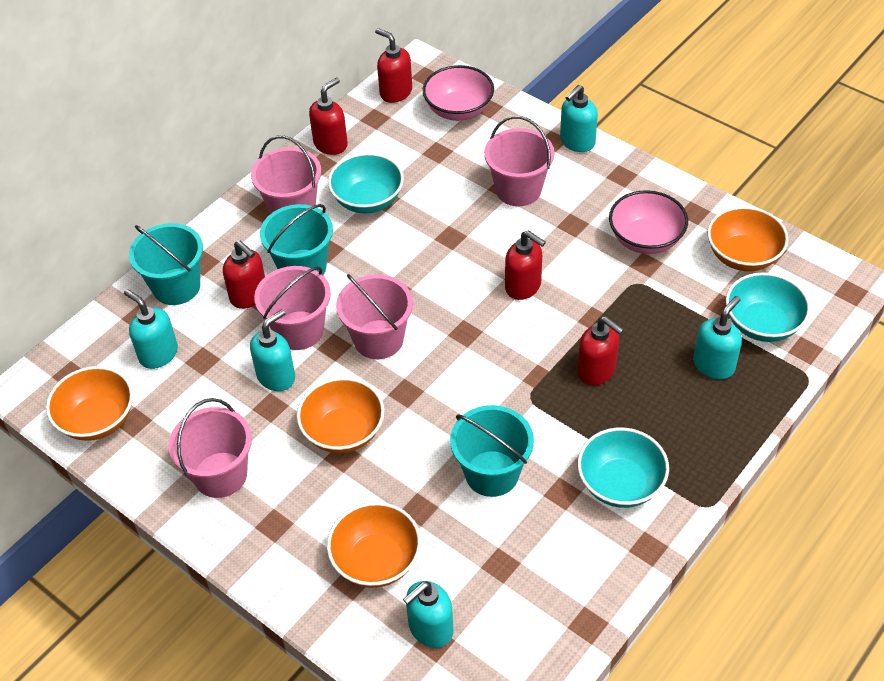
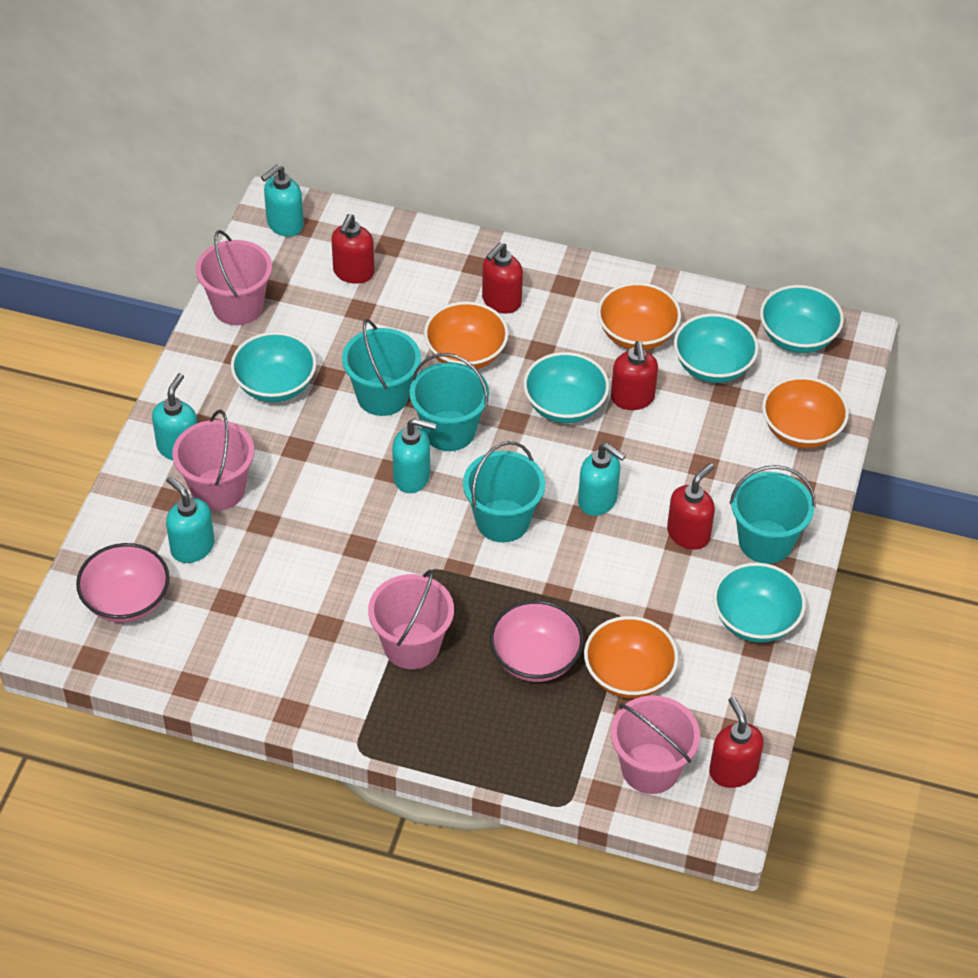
pink bucket: [169,398,252,498] [251,136,321,214] [254,266,331,350] [336,274,413,359] [484,116,554,206] = 5 -> [172,410,254,511] [196,230,272,325] [368,569,454,669] [611,695,700,794] = 4
turquoise bowl: [328,153,404,213] [577,427,669,508] [726,272,811,342] = 3 -> [231,332,316,402] [523,352,609,423] [674,313,759,383] [713,562,806,643] [760,285,844,353] = 5
turquoise bucket: [129,223,203,305] [260,204,333,275] [450,405,534,497] = 3 -> [342,319,421,416] [410,353,489,451] [463,441,545,542] [730,465,816,564] = 4

